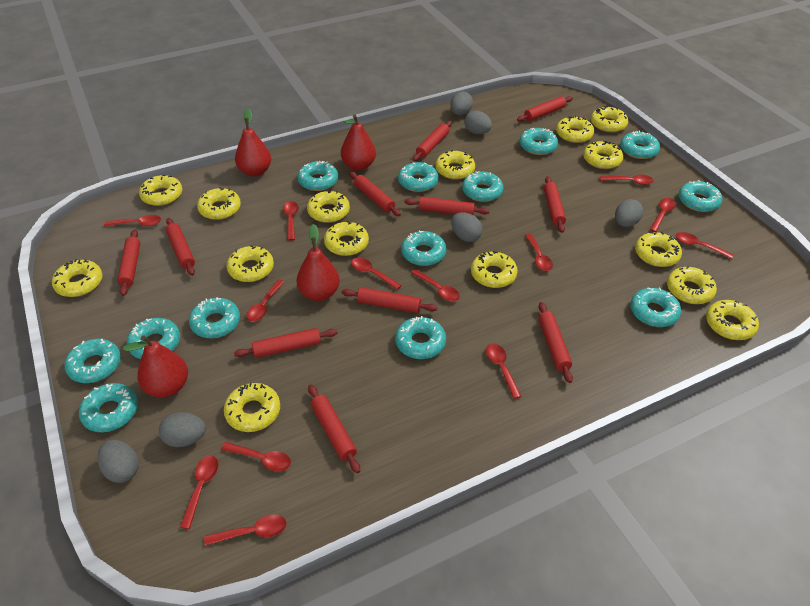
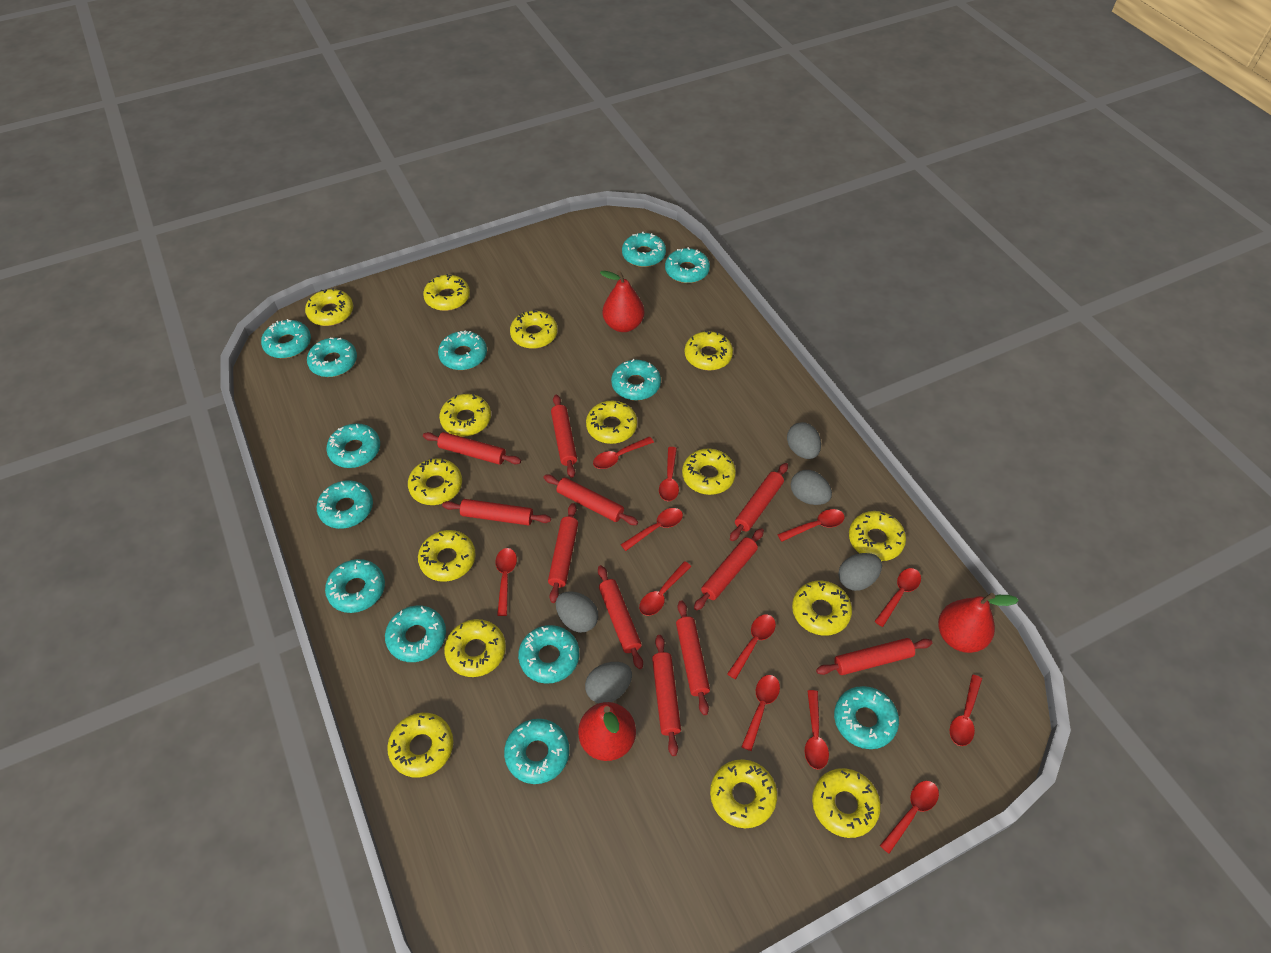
grey egg: [98,440,139,483] [159,412,206,447] [451,92,473,115] [451,212,482,242] [464,111,492,134] [615,199,643,227] = 6 -> [556,591,598,633] [585,662,632,703] [787,422,821,459] [791,470,832,505] [838,553,882,591] = 5
red pear: [123,335,188,398] [235,108,271,177] [297,224,340,301] [341,114,376,171] = 4 -> [578,702,636,761] [600,270,644,332] [938,593,1019,653] = 3
red spoon: [104,215,161,227] [180,456,218,529] [204,515,287,546] [221,442,291,471] [246,280,284,322] [283,201,299,240] [351,258,402,290] [411,269,460,301] [486,343,522,399] [525,233,553,271] [600,175,654,185] [649,198,676,232] [676,232,733,259] = 13 -> [496,548,517,616] [593,437,654,469] [621,508,683,551] [639,561,692,616] [659,447,679,501] [727,614,776,679] [741,675,780,751] [777,509,845,542] [805,690,829,770] [874,568,921,627] [880,781,939,854] [950,674,982,746] = 12

